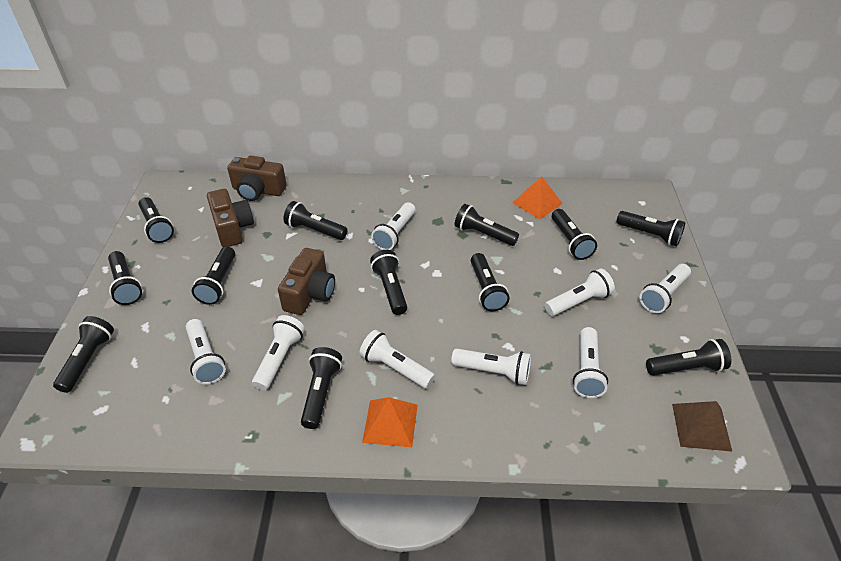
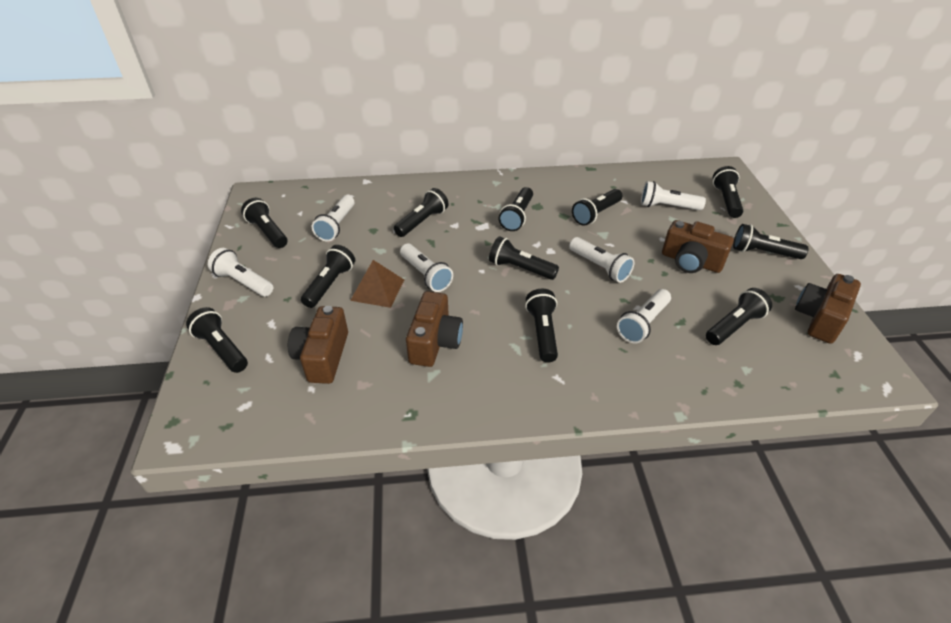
black flashlight: [53,316,114,393] [108,251,142,305] [138,197,174,243] [192,247,235,305] [283,201,347,240] [301,347,342,429] [370,250,407,315] [454,204,519,246] [471,253,509,312] [552,209,597,260] [616,211,685,246] [646,339,731,376] = 12 -> [186,307,248,373] [241,198,288,248] [301,245,355,308] [394,188,449,237] [489,236,559,280] [499,187,533,231] [525,289,558,363] [572,189,622,226] [706,288,772,345] [713,166,743,218] [733,224,809,259] = 11
brown camera: [207,189,254,247] [227,155,287,201] [278,248,335,315] = 3 -> [288,306,348,384] [406,291,463,367] [662,220,734,273] [795,274,861,344] = 4
orange pyramid: [362,397,418,447] [512,176,563,219] = 2 -> none = 0
white flashlight: [186,319,226,384] [252,315,305,391] [359,330,435,389] [371,202,415,250] [451,349,531,385] [545,269,615,316] [573,327,608,398] [640,264,691,313] = 8 -> [208,248,273,297] [312,195,354,241] [400,244,453,292] [569,237,634,283] [617,289,671,344] [641,181,706,210] = 6

